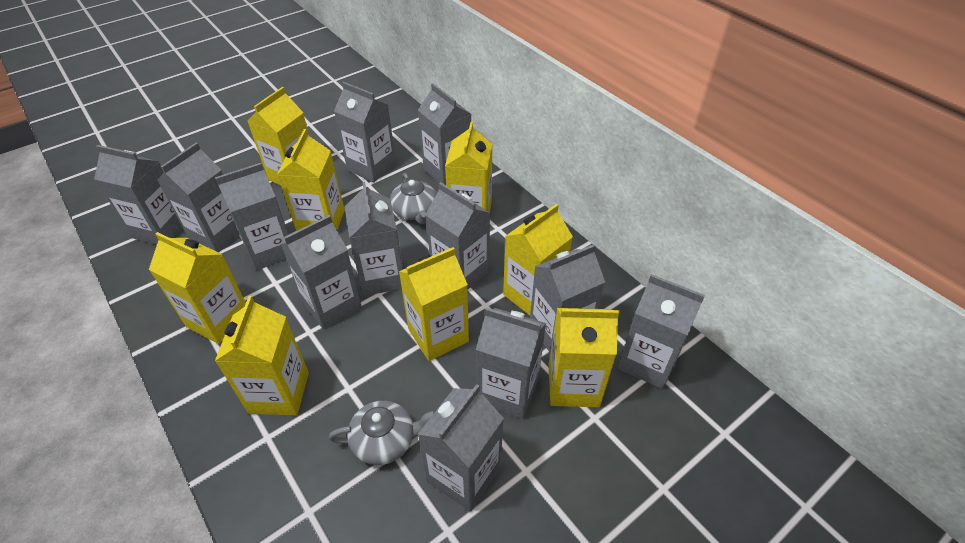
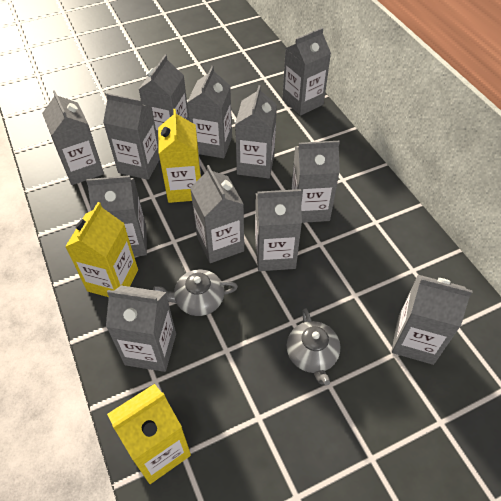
yellow carton: [149,232,246,344] [215,296,309,415] [247,87,309,185] [277,129,345,231] [399,247,469,361] [445,122,492,212] [503,204,573,315] [548,308,619,407] = 8 -> [65,202,138,297] [107,384,191,484] [158,109,201,203] = 3

